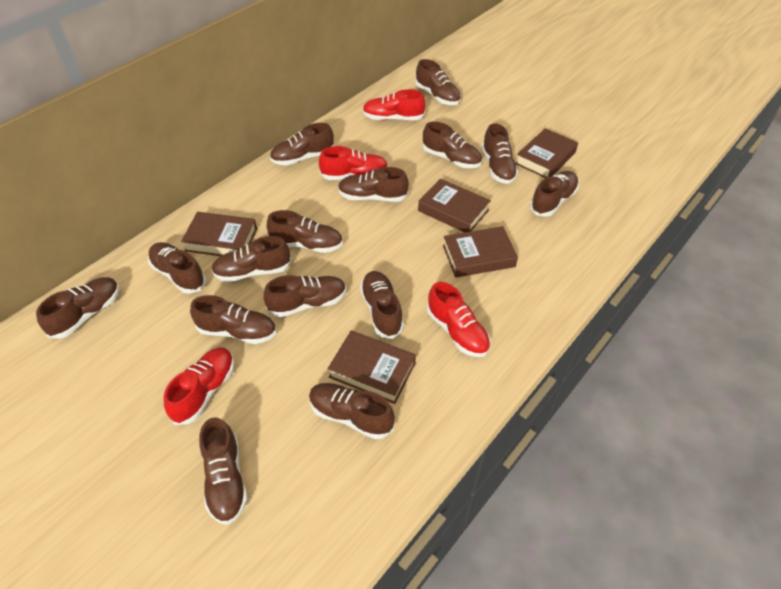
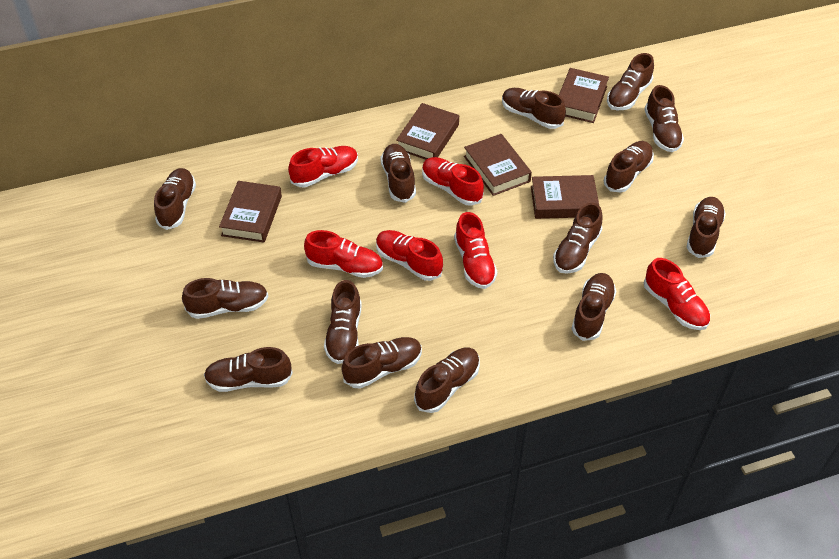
brown shoe: [36,277,120,339] [148,242,206,294] [190,295,276,344] [199,418,248,525] [211,236,291,282] [264,275,346,317] [267,210,343,253] [270,123,334,165] [309,383,395,439] [338,167,409,202] [360,271,404,339] [415,59,461,105] [423,122,482,168] [482,123,518,184] [530,171,579,217] = 15 -> [154,168,196,230] [182,278,268,319] [204,347,293,392] [324,280,362,364] [342,337,422,389] [380,144,416,203] [414,348,480,413] [502,88,566,129] [553,203,603,274] [571,273,616,341] [604,141,654,192] [607,53,654,110] [644,85,684,152] [686,197,726,258] = 14
red shoe: [164,347,235,425] [319,146,388,180] [363,89,425,120] [427,282,491,357] = 4 -> [288,146,358,187] [304,230,383,278] [376,230,443,281] [422,157,484,206] [454,212,497,289] [644,258,710,330] = 6

